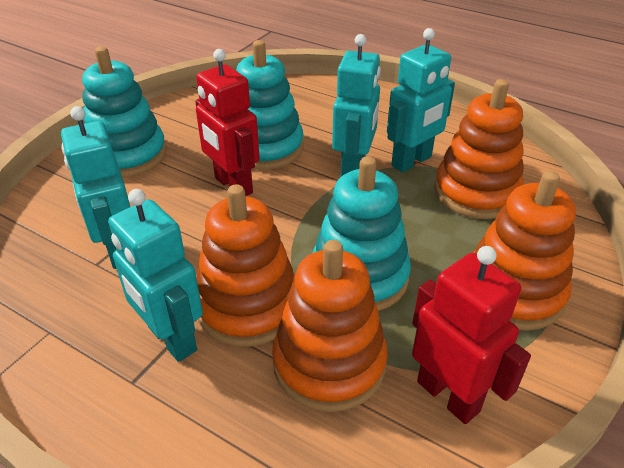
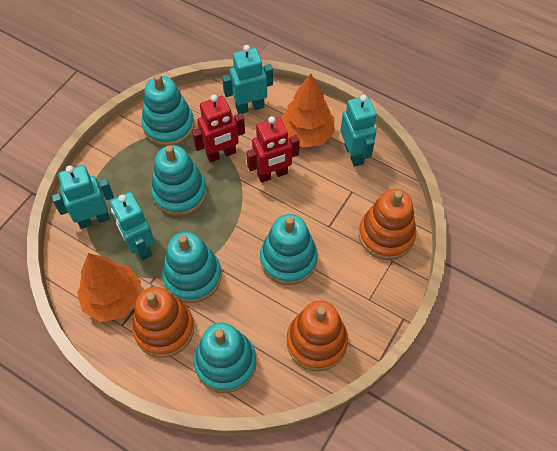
orange stacking toy: [197,184,295,347] [272,240,388,412] [434,79,524,219] [473,171,576,331] = 4 -> [132,287,194,358] [287,301,348,371] [359,189,416,260] = 3
orange tree: none = 0 -> [77,253,141,322] [281,73,335,148] = 2
turquoise stacking toy: [82,46,167,178] [236,40,303,170] [313,156,411,311] = 3 -> [141,74,194,146] [151,145,207,216] [162,232,222,303] [194,323,257,393] [260,214,318,285] = 5

